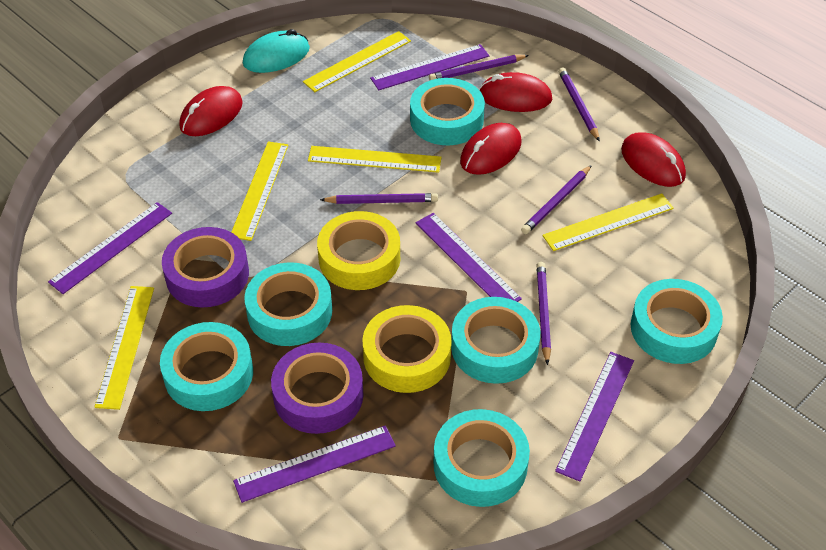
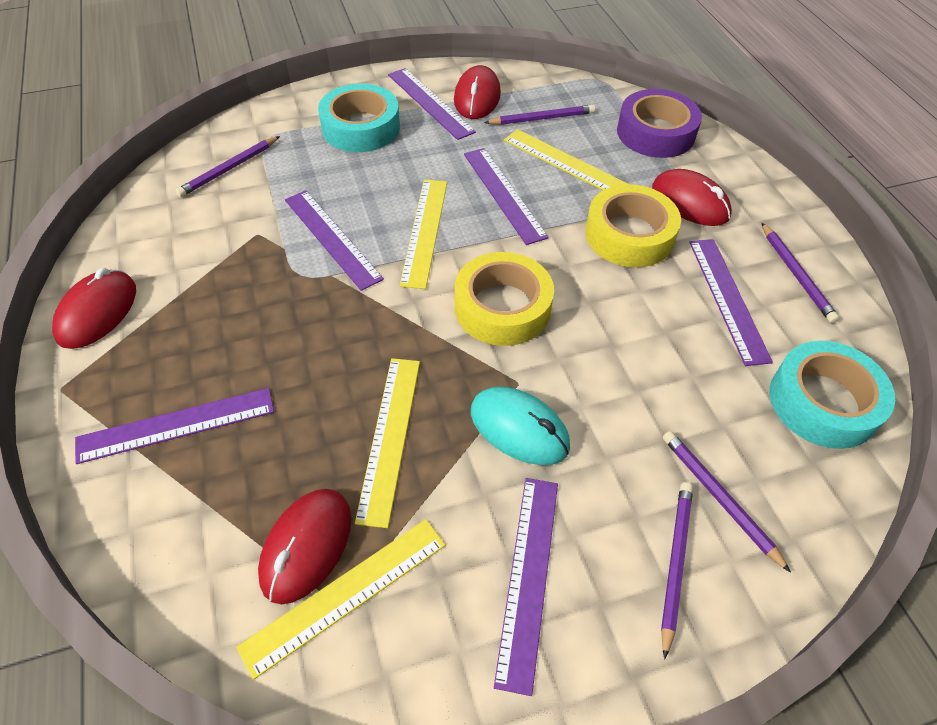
purple ruler: [48,202,172,294] [233,425,396,503] [370,44,489,91] [416,213,522,302] [555,352,634,482] = 5 -> [75,388,274,464] [285,190,384,291] [388,68,476,140] [464,148,549,245] [494,478,558,696] [689,239,773,366] = 6
purple tape: [162,227,249,307] [271,343,363,434] = 2 -> [617,89,702,158] = 1
turquoise tape: [160,322,253,411] [244,262,332,346] [410,78,485,145] [434,409,530,507] [451,297,540,384] [631,279,723,364] = 6 -> [318,84,400,152] [769,341,895,449] = 2
yellow ruler: [94,286,154,410] [231,142,288,241] [303,31,411,92] [308,146,441,173] [542,193,674,251] = 5 -> [236,519,446,680] [355,358,420,528] [399,179,447,289] [504,129,628,190] = 4

